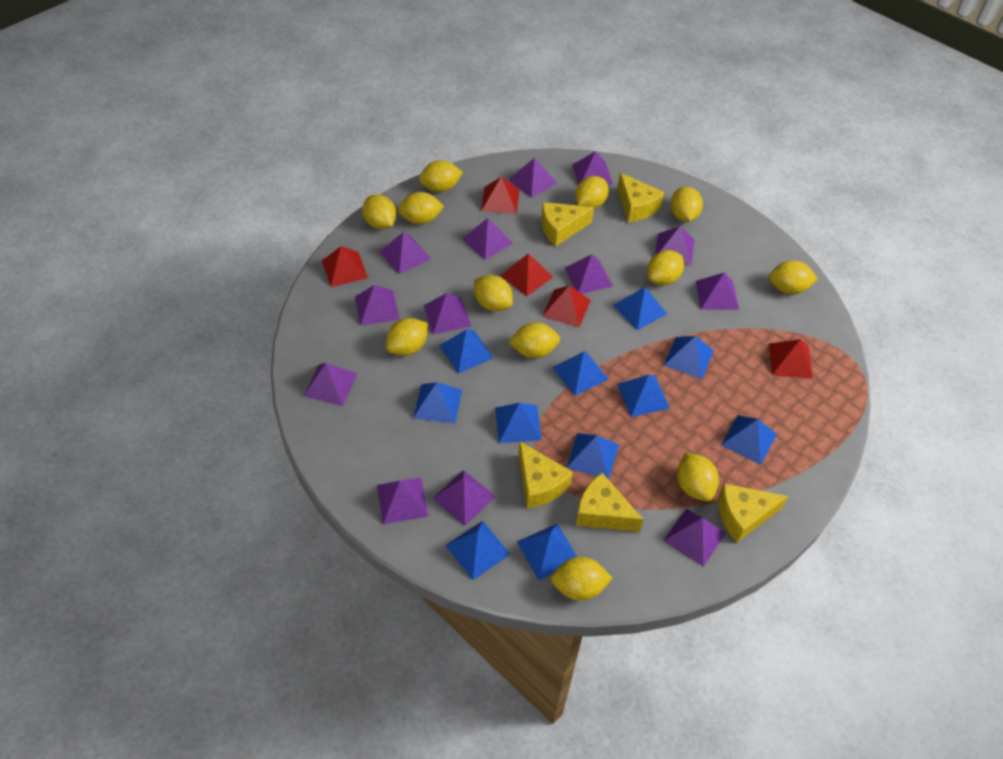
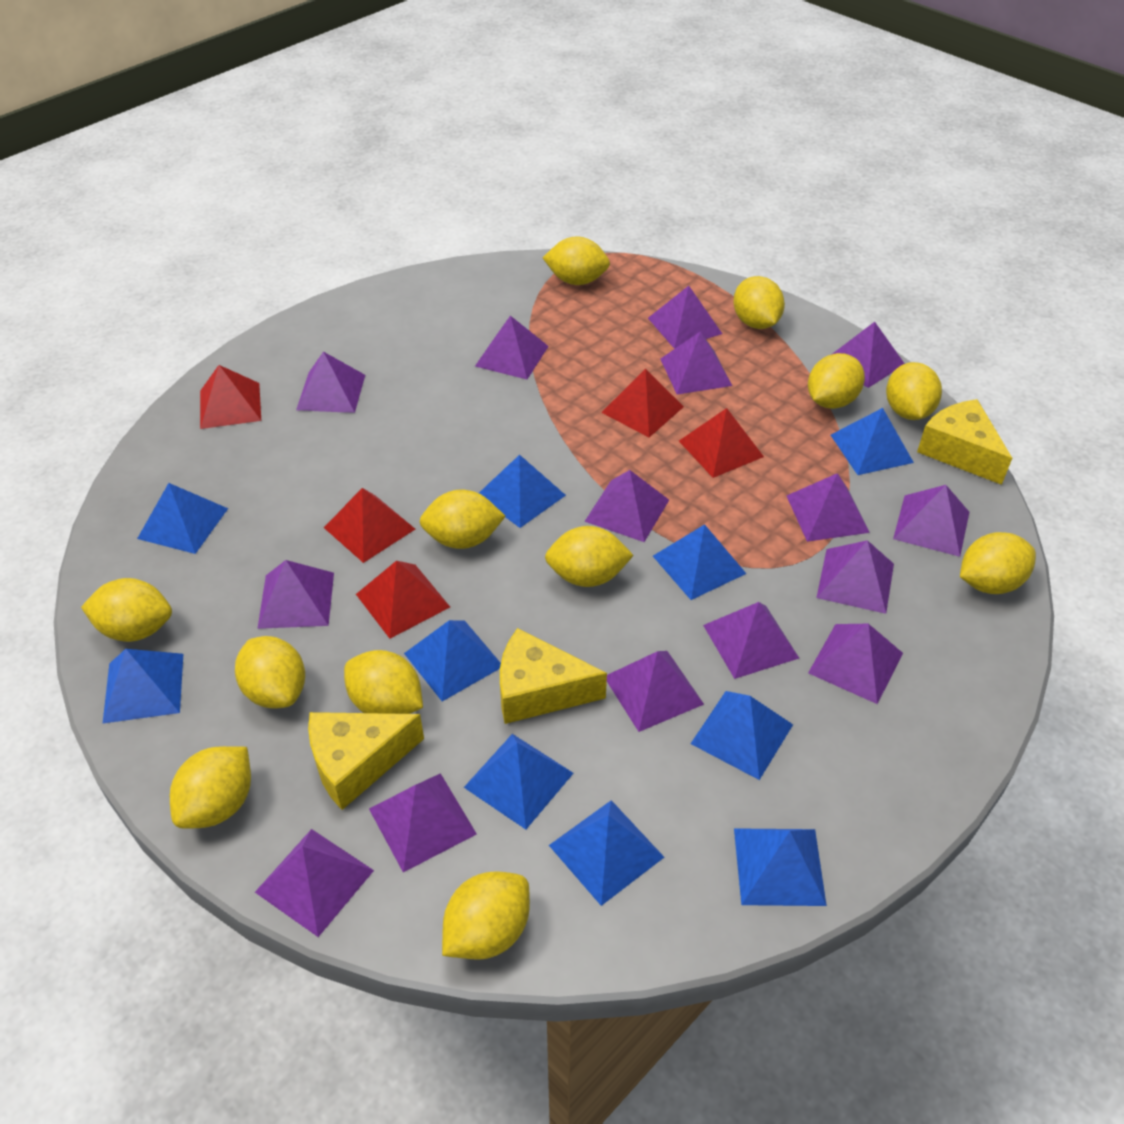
blue pyramid: [413,382,462,424] [439,329,494,374] [445,521,511,580] [495,403,542,443] [517,523,577,580] [552,351,609,396] [566,433,619,480] [613,287,667,330] [617,375,670,417] [664,336,714,379] [721,415,777,465] = 11 -> [103,649,183,723] [137,483,228,554] [404,620,501,701] [464,734,574,829] [479,455,566,528] [549,800,664,906] [653,524,747,600] [690,691,793,780] [734,828,827,906] [831,408,914,475] = 10
purple pyramid: [304,363,358,406] [355,285,399,326] [377,478,428,524] [380,232,431,274] [424,293,471,334] [432,470,496,526] [462,218,513,260] [508,158,557,198] [565,254,613,294] [572,151,613,185] [655,226,694,265] [663,508,726,567] [696,273,739,310] = 13 -> [255,829,374,937] [257,560,334,629] [296,352,365,413] [369,773,477,872] [475,316,549,379] [584,470,669,542] [607,651,704,732] [648,286,722,349] [660,332,732,395] [703,602,799,679] [787,473,870,542] [808,624,903,704] [816,540,894,614] [831,322,905,388] [893,485,969,557] = 15
yellow cheese: [518,441,573,509] [541,202,594,247] [575,473,644,532] [618,173,664,222] [718,484,788,542] = 5 -> [308,712,424,810] [500,628,607,724] [917,399,1012,485] = 3

